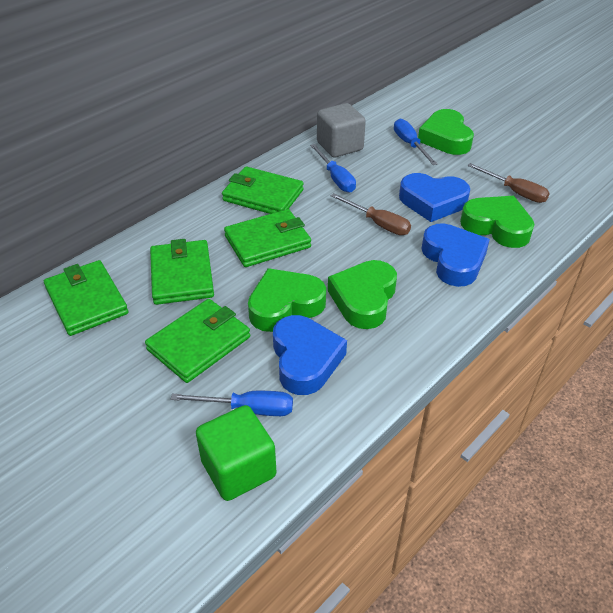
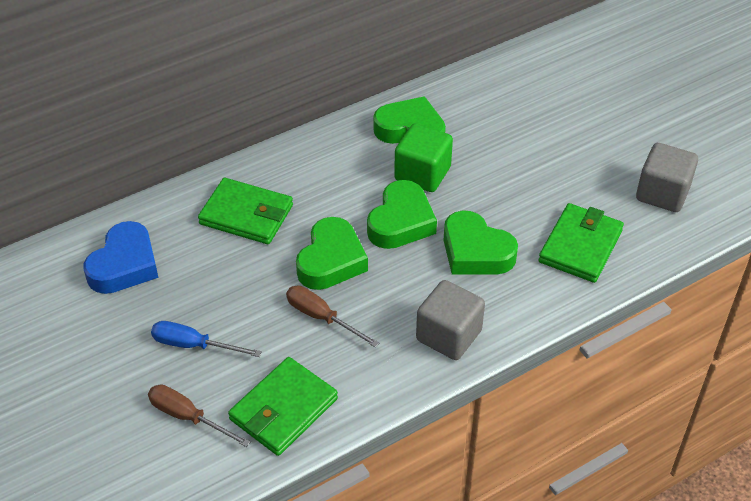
blue heart: [273,315,347,395] [399,173,470,222] [422,223,490,287] = 3 -> [83,221,159,294] = 1
blue screwdriver: [171,391,293,416] [310,144,356,193] [394,119,437,165] = 3 -> [151,321,262,357] = 1
green wallet: [44,260,128,336] [145,299,250,383] [150,239,214,305] [222,166,304,214] [224,209,311,267] = 5 -> [198,178,293,244] [228,357,338,456] [539,203,624,283] = 3
grey cube: [317,103,366,157] = 1 -> [416,280,485,360] [636,143,698,212] = 2

